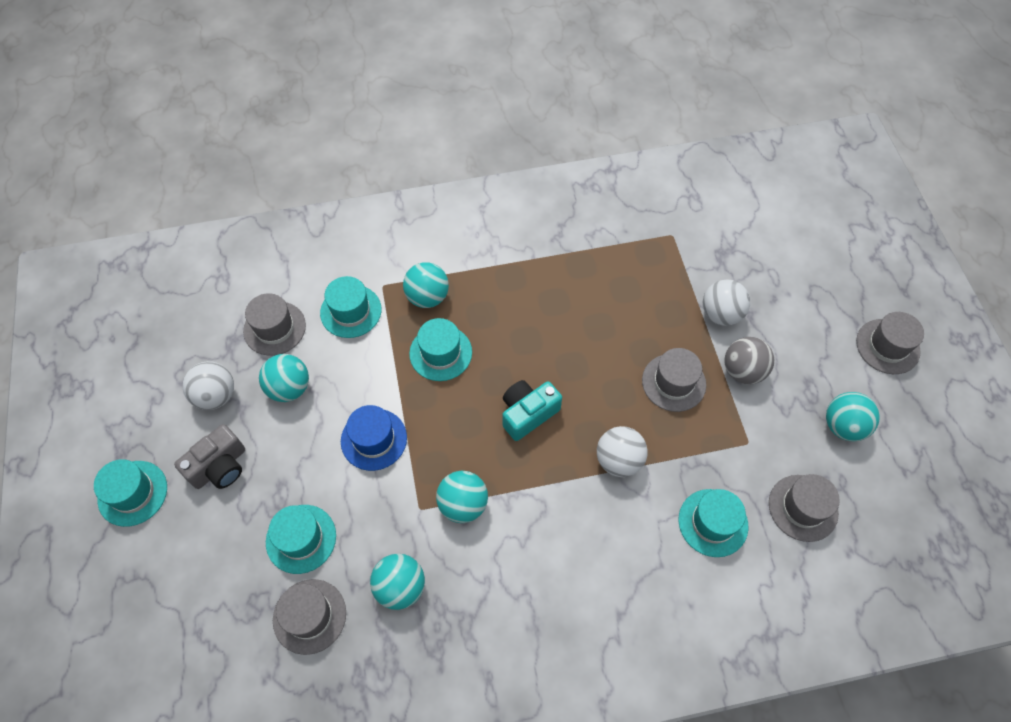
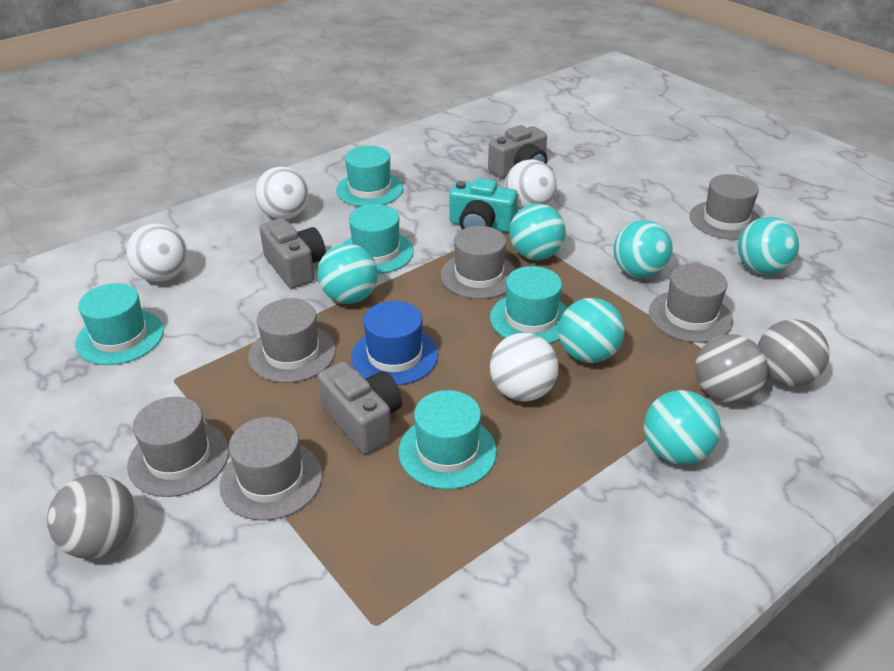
grey ball: [725,337,774,384] = 1 -> [47,475,137,559] [695,334,768,403] [758,319,830,387] = 3
grey camera: [174,424,245,489] = 1 -> [259,218,326,288] [317,362,402,454] [488,125,547,178] = 3
grey hat: [243,293,306,356] [273,579,346,655] [642,348,706,412] [769,474,840,542] [856,312,924,374] = 5 -> [127,397,229,497] [219,417,322,521] [248,299,336,383] [441,226,516,299] [649,264,733,343] [690,174,760,240] = 6
turquoise ball: [259,354,309,402] [370,554,425,610] [403,262,449,308] [436,471,488,523] [826,392,880,441] = 5 -> [317,244,378,304] [509,203,566,260] [558,298,625,363] [614,220,673,278] [644,390,721,465] [738,217,799,274] = 6
white ball: [183,361,234,410] [597,426,648,477] [703,279,750,326] = 3 -> [126,224,187,282] [255,166,309,220] [490,333,559,401] [505,159,557,210] = 4

